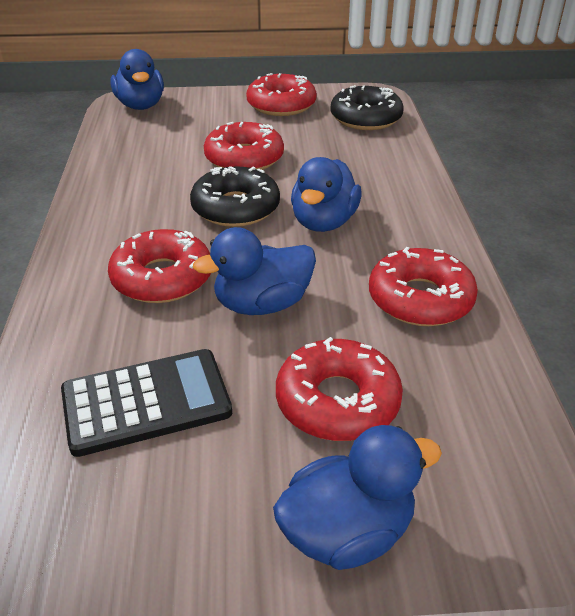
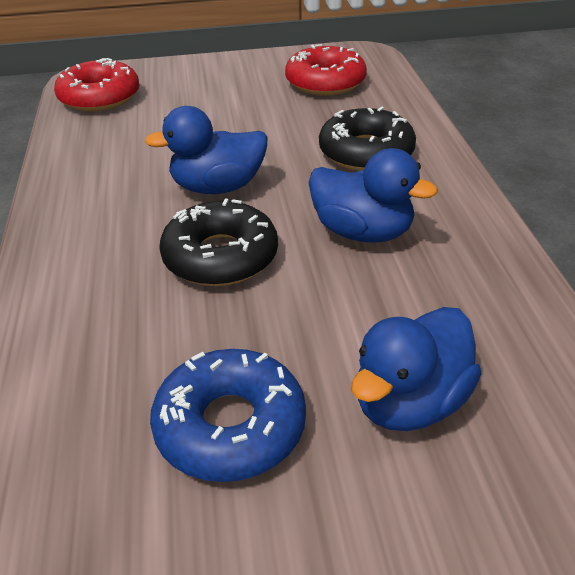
black calculator: [61,349,232,457] = 1 -> none = 0
blue donut: none = 0 -> [150,349,306,482] = 1
blue duck: [110,49,164,110] [193,227,316,315] [273,425,442,570] [291,157,362,232] = 4 -> [145,106,267,194] [308,148,438,243] [351,307,482,431] = 3
red donut: [108,229,211,303] [204,122,284,170] [246,73,317,116] [276,337,403,441] [369,247,478,326] = 5 -> [54,58,140,112] [285,44,367,96] = 2

